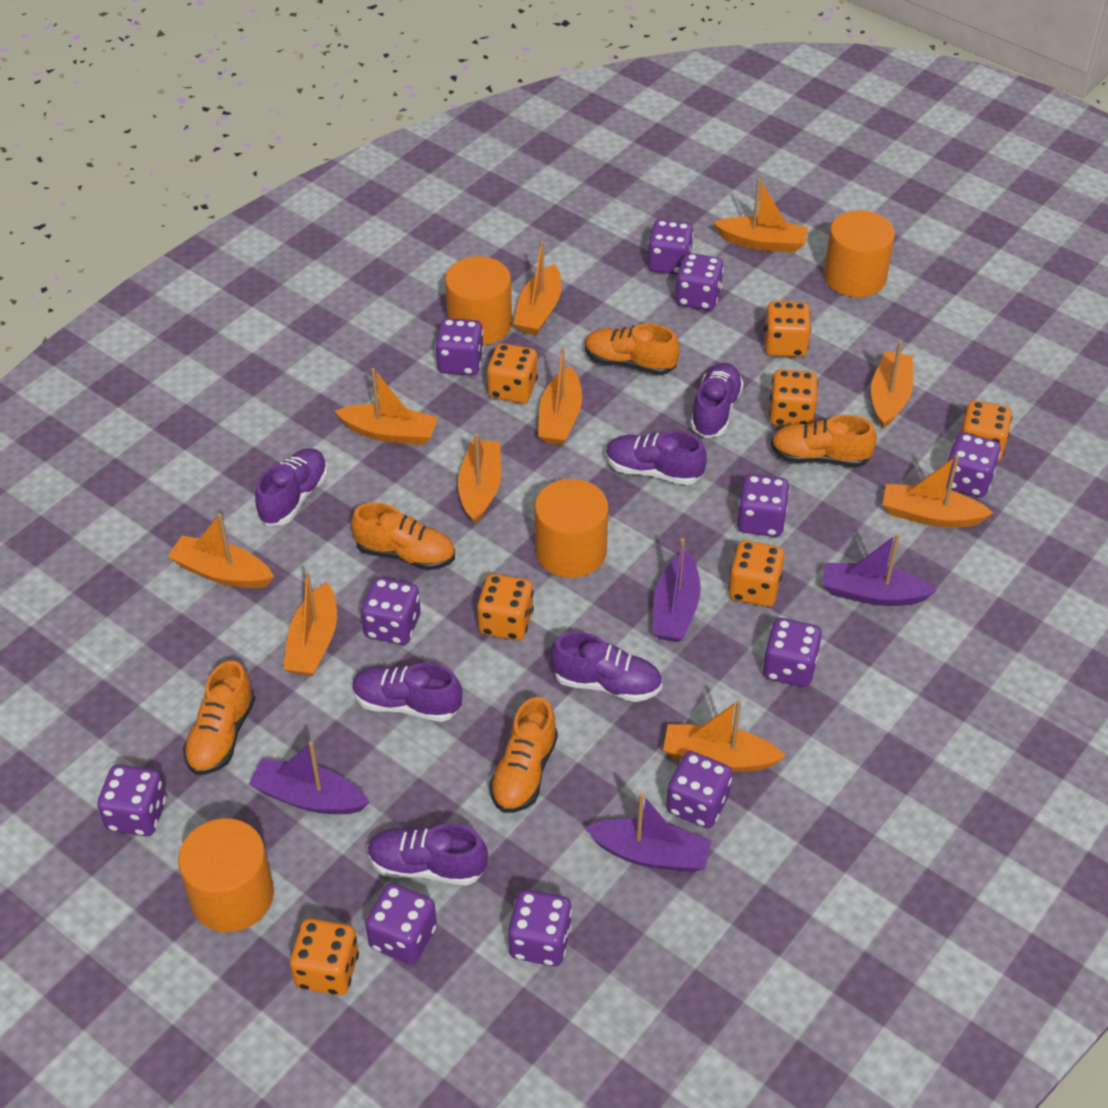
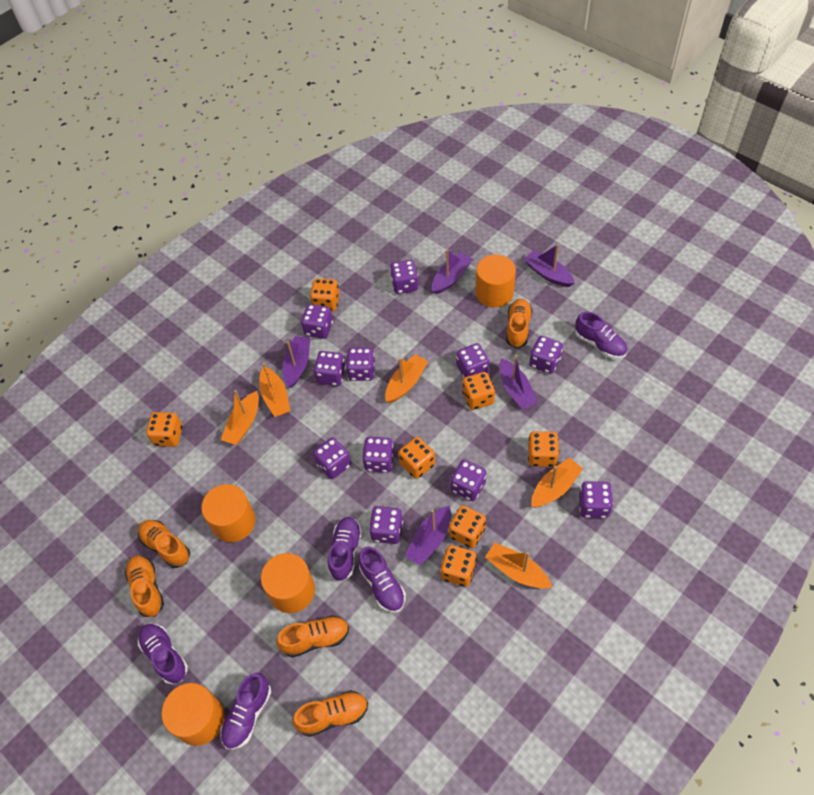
orange boat: [167,513,274,588] [283,571,337,676] [335,368,438,445] [458,434,502,524] [513,241,561,335] [538,347,582,445] [663,700,786,772] [713,178,808,253] [871,341,913,428] [883,455,993,527] = 10 -> [221,390,259,445] [259,363,290,417] [385,354,429,403] [485,543,552,589] [531,458,583,508] = 5
purple boat: [248,741,370,814] [585,793,711,872] [653,538,701,642] [822,533,937,606] = 4 -> [283,336,310,388] [405,506,451,566] [432,249,473,294] [499,355,537,409] [524,244,575,287] = 5
purple shoe: [255,448,328,526] [352,663,462,722] [367,824,488,885] [551,632,662,702] [606,431,707,485] [690,363,744,438] = 6 -> [138,624,188,684] [220,673,271,750] [328,517,362,581] [359,546,406,613] [575,312,627,359] = 5

